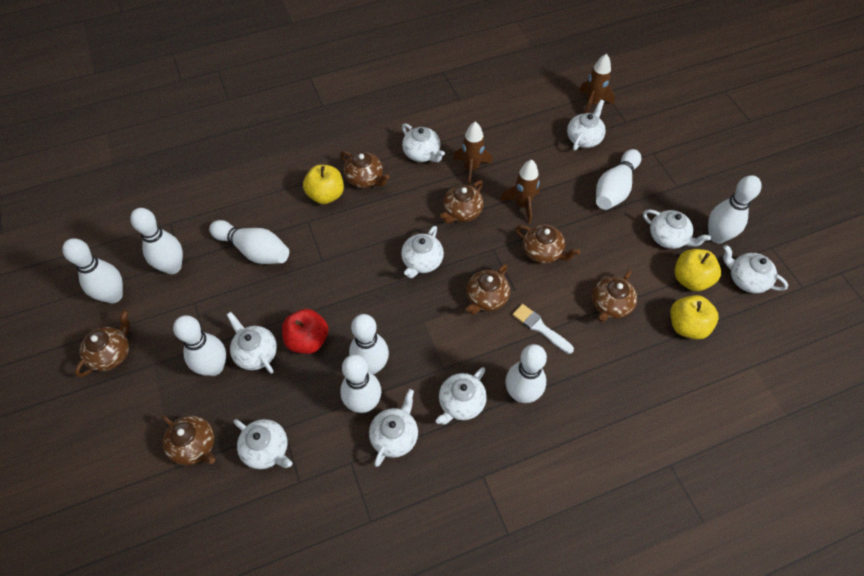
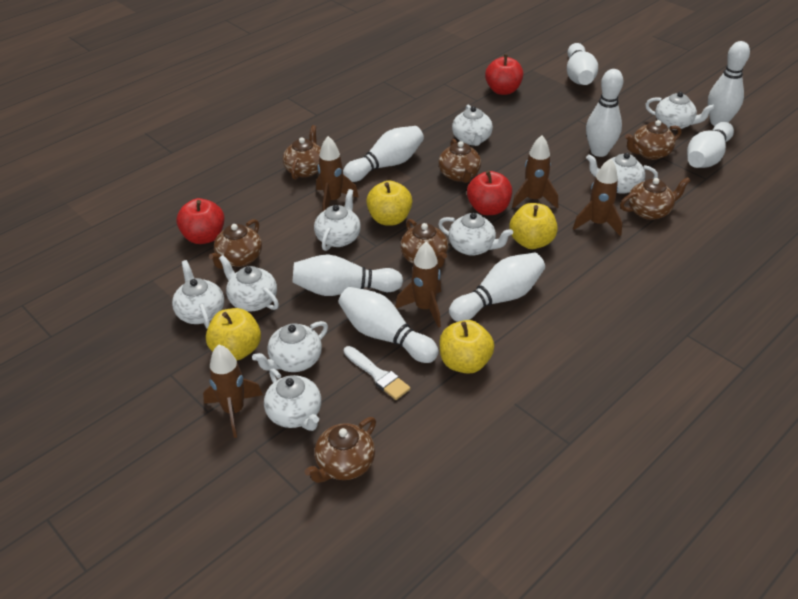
brown rocket: [453,122,492,186] [500,160,540,224] [579,54,615,113] = 3 -> [203,344,263,438] [316,136,359,211] [395,242,441,328] [512,135,558,208] [573,158,622,236] = 5
red apple: [282,309,329,354] = 1 -> [176,198,225,244] [467,170,512,215] [485,54,523,95] = 3
white bowling pin: [62,238,123,303] [130,208,183,274] [173,315,226,376] [209,220,289,264] [340,354,381,413] [349,314,389,374] [505,344,547,403] [596,149,641,210] [708,175,762,244] = 9 -> [293,254,403,296] [338,287,439,363] [343,126,424,182] [449,253,545,322] [567,43,598,85] [586,69,623,157] [687,122,734,168] [708,41,750,126] = 8
yellow apple: [303,165,344,204] [670,295,718,340] [675,249,721,291] = 3 -> [206,308,261,360] [366,181,412,226] [439,320,494,374] [509,203,558,249] = 4

